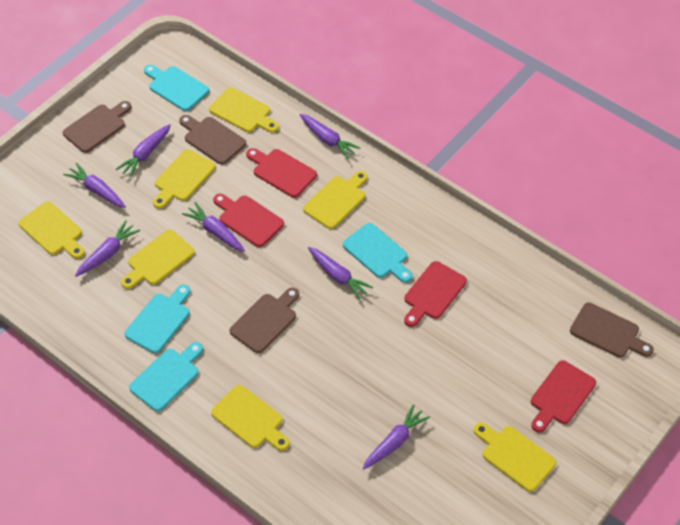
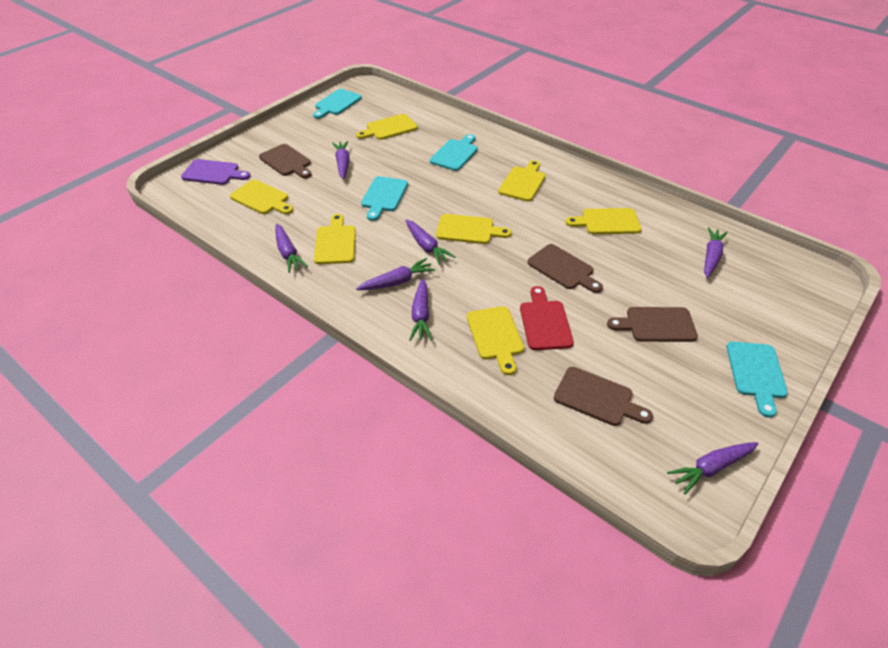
purple cutting board: none = 0 -> [181,159,250,185] = 1
red cutting board: [213,194,284,247] [246,148,317,198] [404,261,467,327] [531,360,596,433] = 4 -> [520,286,574,350] = 1

